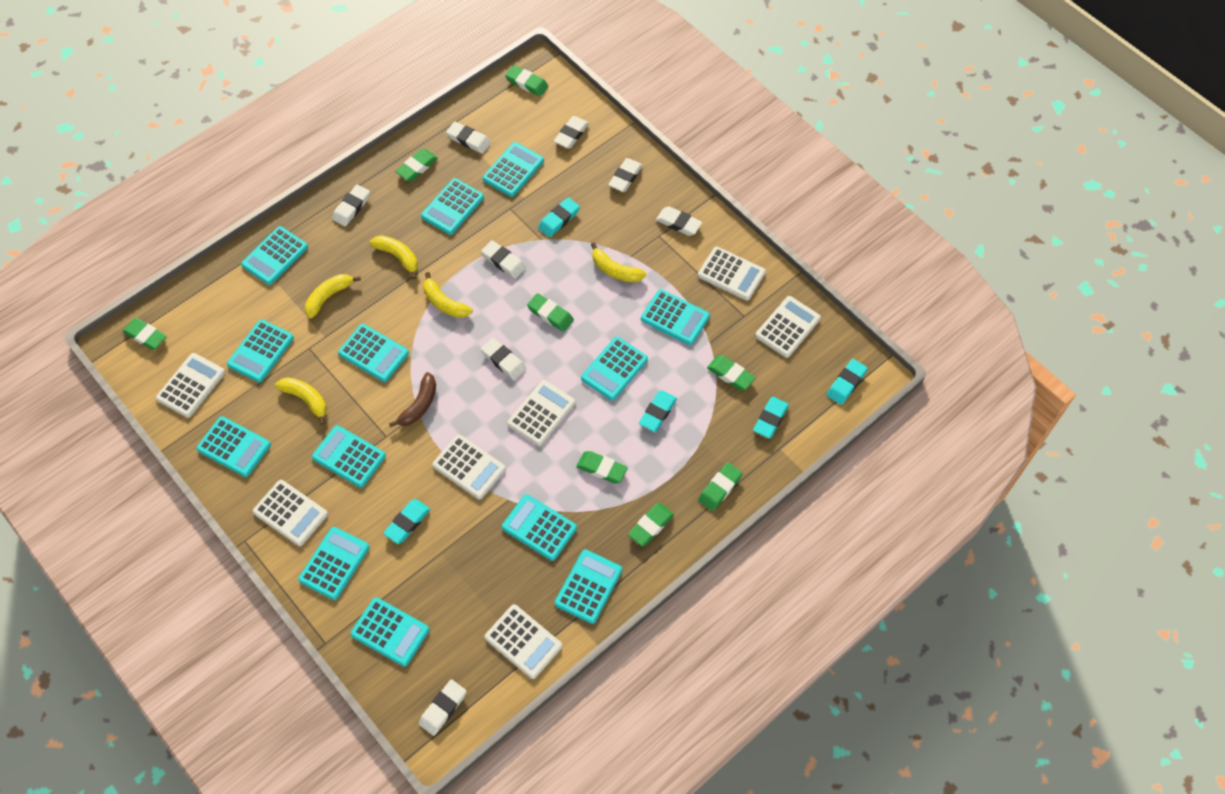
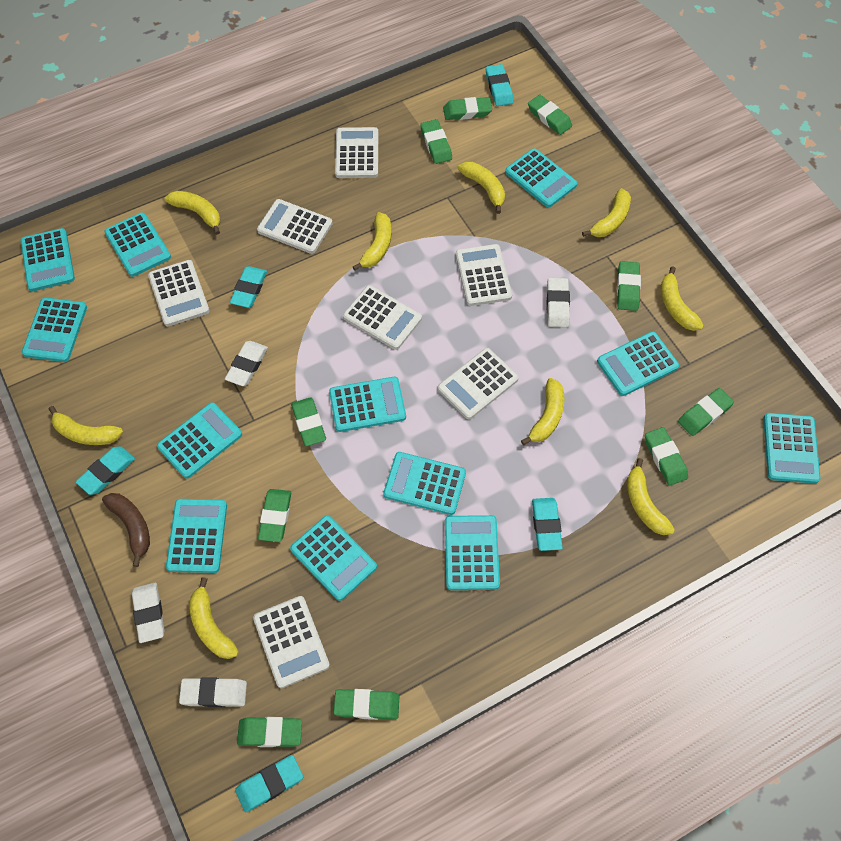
green eraser: [123,318,167,350] [396,149,438,181] [505,65,549,97] [527,293,574,332] [576,451,628,483] [628,503,674,546] [698,463,743,511] [707,355,756,390] = 8 -> [237,717,302,747] [258,489,291,542] [291,397,326,446] [334,689,399,720] [420,119,452,164] [443,97,492,120] [528,95,572,135] [617,261,641,311] [645,427,688,486] [678,388,734,436] = 10
turquoise calculator: [196,416,271,477] [227,319,294,382] [241,226,308,285] [298,527,370,600] [312,425,386,488] [338,324,409,382] [351,597,429,667] [421,178,484,235] [483,142,544,197] [502,494,577,561] [555,549,622,624] [581,337,648,401] [641,289,710,345] = 13 -> [21,228,75,291] [22,298,87,362] [104,212,171,277] [157,402,242,479] [166,499,227,573] [290,515,377,601] [329,377,406,432] [383,452,466,515] [445,515,500,590] [505,148,577,208] [597,331,679,396] [763,413,820,484] = 12
white eraser: [332,185,370,226] [419,679,467,736] [446,122,491,154] [481,240,526,279] [481,338,526,380] [554,116,589,148] [608,158,643,192] [656,206,702,236] = 8 -> [132,583,165,643] [179,677,247,707] [225,341,268,386] [546,278,570,328] = 4
yellow banana: [275,377,327,425] [305,274,361,318] [370,235,418,280] [424,272,472,318] [591,243,646,282] = 5 -> [49,406,123,445] [165,191,220,235] [189,577,239,659] [353,212,391,271] [458,162,505,214] [521,378,564,445] [582,188,631,237] [627,458,675,535] [661,266,704,331] = 9

